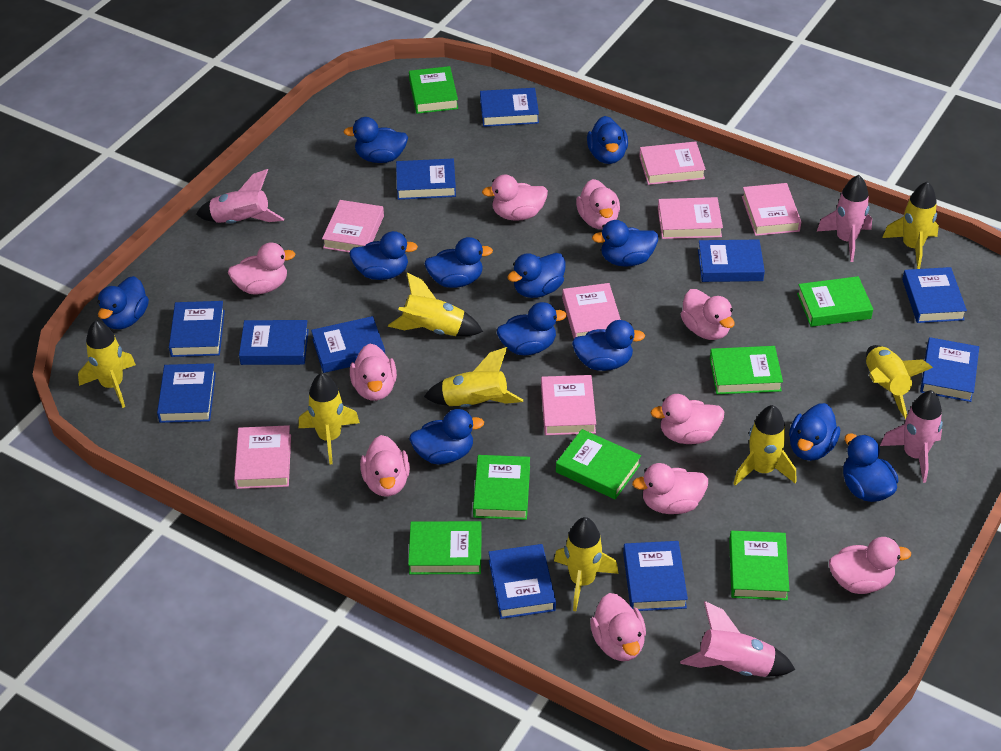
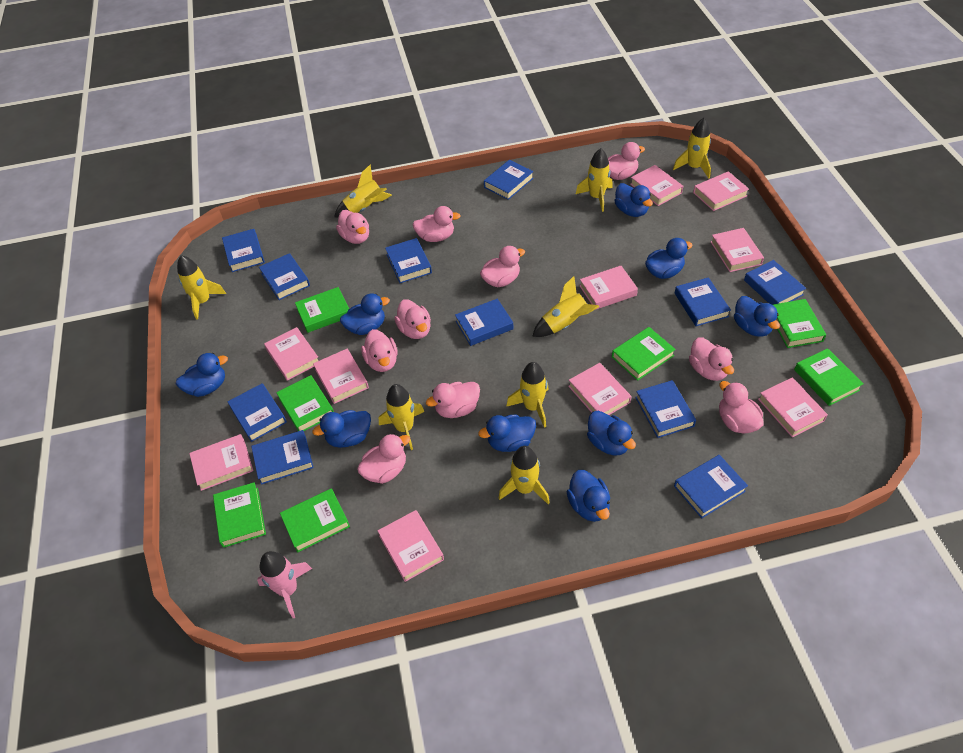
blue duck: [97,276,149,329] [343,117,408,163] [349,231,418,280] [409,409,484,464] [424,237,493,288] [497,302,567,355] [507,253,565,298] [572,320,645,371] [587,116,628,164] [592,220,658,267] [789,403,840,461] [843,433,899,502] = 12 -> [176,353,228,397] [313,410,371,448] [340,294,390,335] [478,415,536,452] [567,470,610,522] [587,411,636,456] [614,183,653,217] [645,238,693,279] [734,296,780,337] = 9
pink book: [234,425,291,489] [322,200,384,252] [541,375,596,435] [562,283,621,338] [639,142,706,185] [658,197,723,239] [742,183,801,236] = 7 -> [189,434,253,491] [264,327,319,381] [313,349,369,404] [378,510,444,582] [568,363,631,415] [580,266,638,310] [630,165,683,206] [693,171,749,211] [711,228,764,272] [758,377,828,437] = 10
pink rocket: [196,169,284,223] [680,601,795,677] [817,175,872,262] [880,390,943,483] = 4 -> [257,551,312,618] = 1

